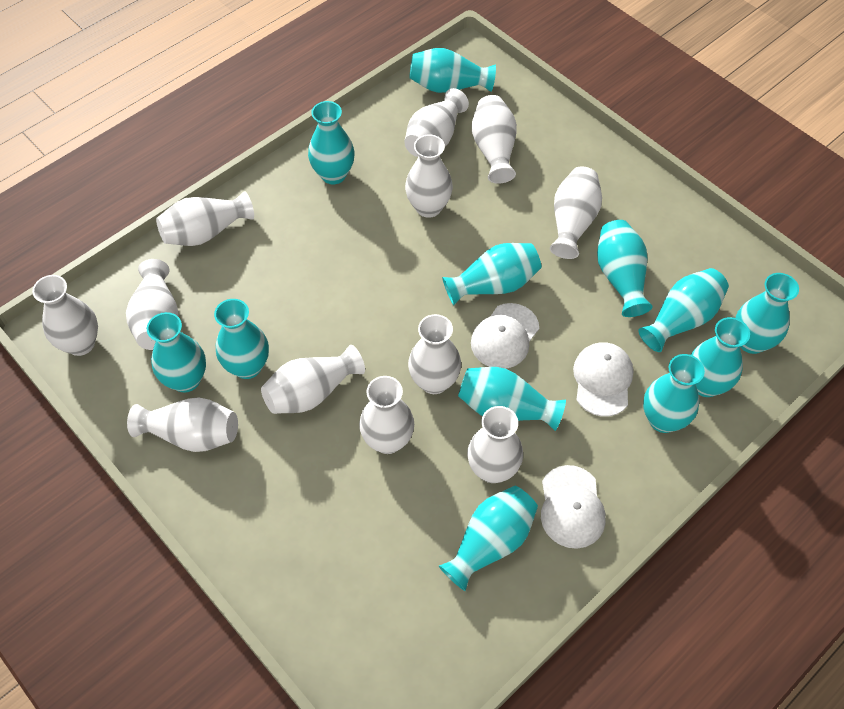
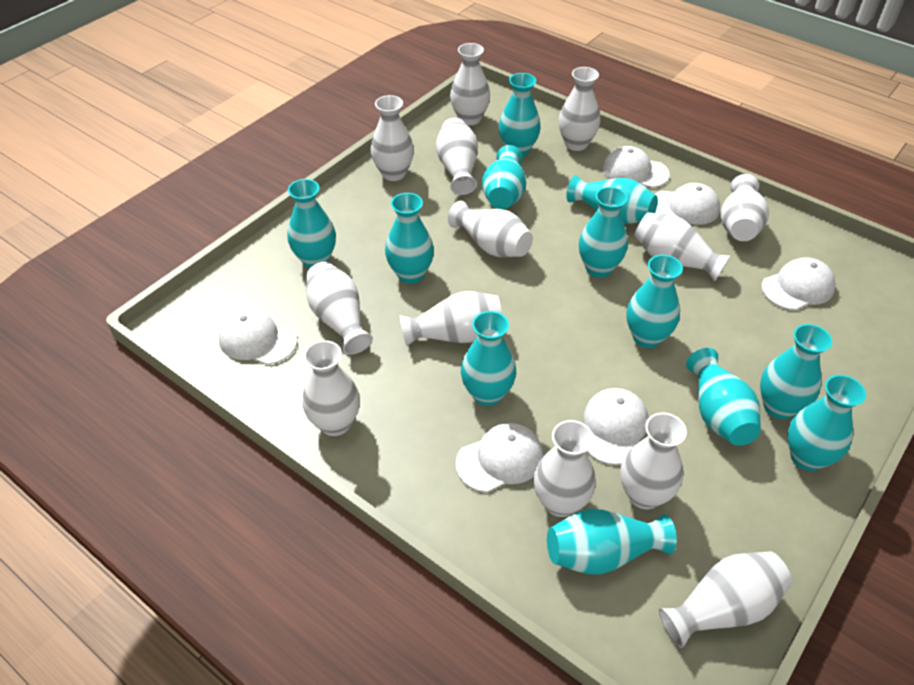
white cap: [471,303,539,369] [541,465,606,549] [573,342,633,417] = 3 -> [218,309,297,365] [456,423,543,492] [584,388,649,465] [602,146,670,188] [655,183,720,225] [761,257,836,310] = 6
white vase: [32,275,98,356] [126,259,179,350] [127,397,238,452] [156,191,254,246] [261,345,365,414] [359,376,414,454] [404,88,469,157] [405,134,453,218] [408,314,461,394] [467,406,523,483] [472,95,517,184] [550,167,602,259] = 12 -> [302,340,360,436] [306,262,373,355] [371,95,414,181] [400,291,502,346] [436,118,478,195] [448,201,533,257] [450,43,490,125] [534,420,596,517] [559,67,600,151] [620,413,687,509] [634,212,730,282] [659,551,792,648] [720,174,769,241] = 13

